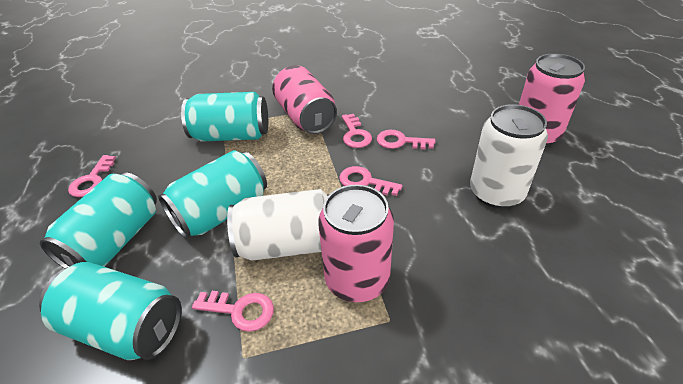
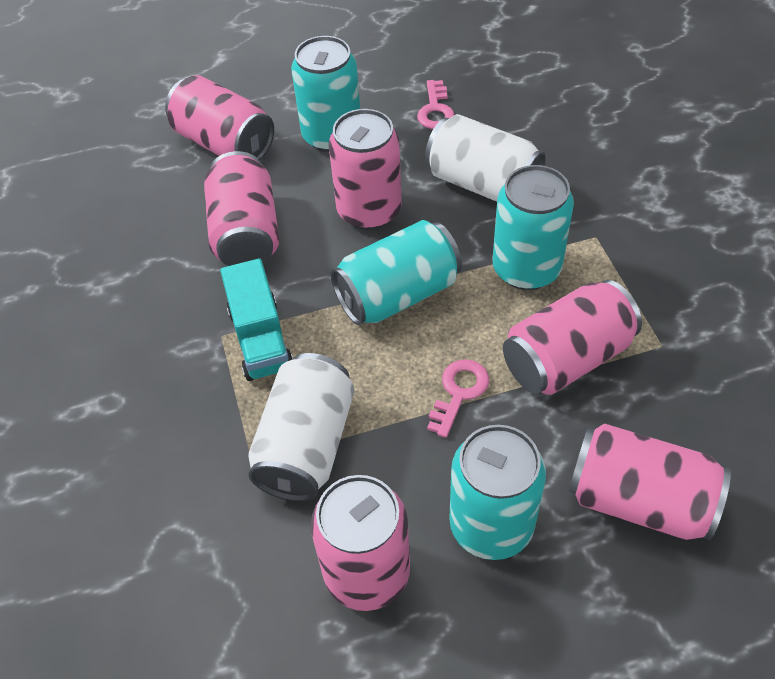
pink can: [272,65,337,134] [318,185,394,302] [519,53,585,146] = 3 -> [165,75,274,160] [204,151,279,266] [311,475,410,611] [329,109,402,230] [503,280,642,395] [569,423,731,540] = 6
pink key: [68,155,116,197] [192,291,274,332] [339,166,402,196] [342,114,372,148] [377,130,435,149] = 5 -> [417,80,454,129] [427,359,489,438] = 2
turquoise truck: none = 0 -> [220,258,293,381] = 1

